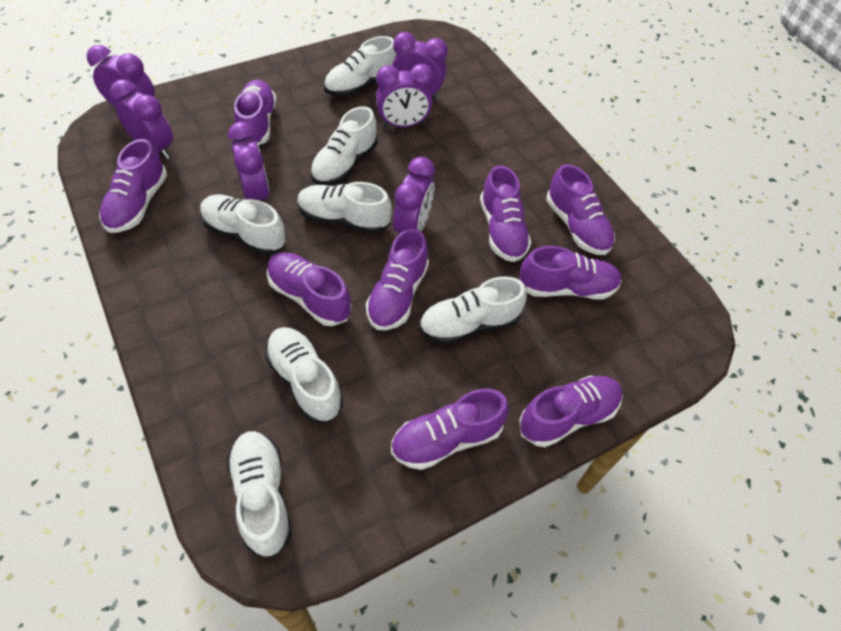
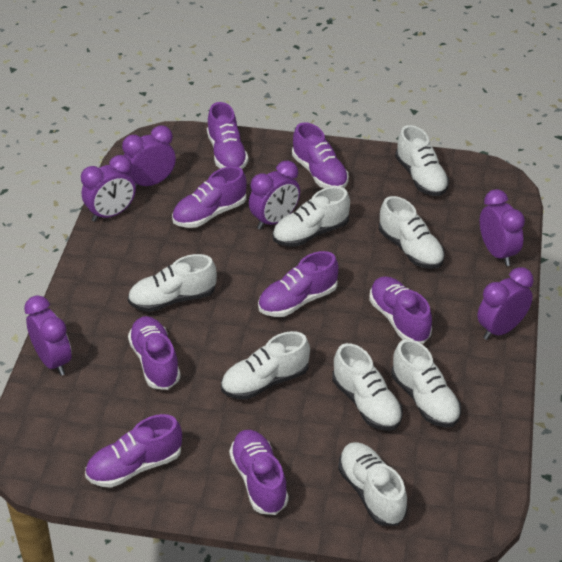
purple shoe: [99,139,167,233] [234,80,277,145] [267,252,352,326] [366,228,429,330] [391,388,509,470] [480,165,532,262] [519,246,622,299] [519,376,623,447] [546,164,615,255] = 9 -> [85,414,182,488] [128,316,181,390] [172,166,247,228] [207,102,249,169] [229,430,289,515] [258,251,338,317] [292,122,349,188] [369,276,432,344] = 8
white shoe: [200,195,286,255] [226,431,292,557] [265,327,343,423] [297,182,392,234] [310,106,378,185] [324,36,397,97] [419,276,527,345] = 7 -> [128,254,217,312] [221,331,310,400] [273,187,350,247] [332,343,403,431] [338,442,408,526] [379,196,445,269] [391,339,461,428] [395,125,449,196] = 8

